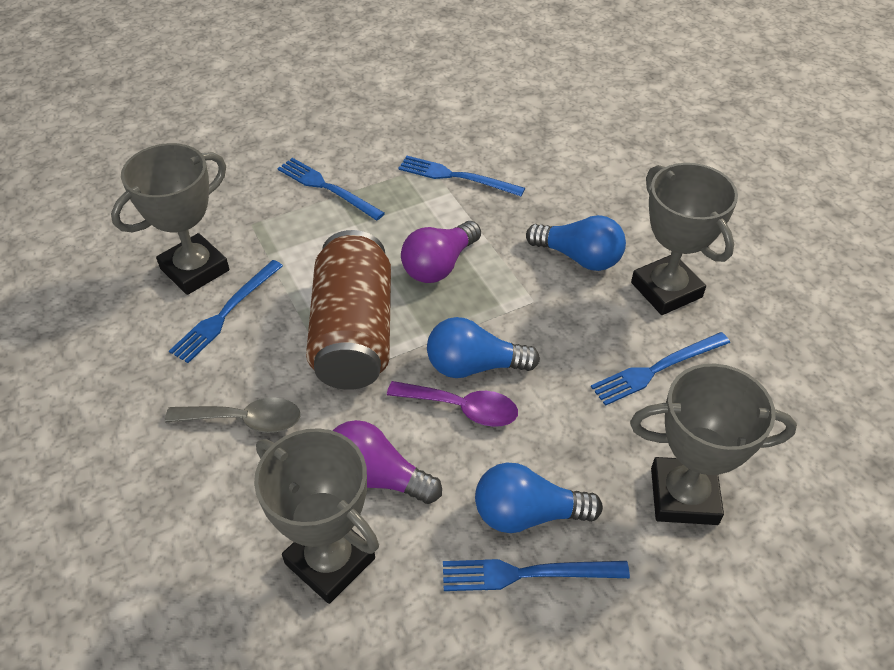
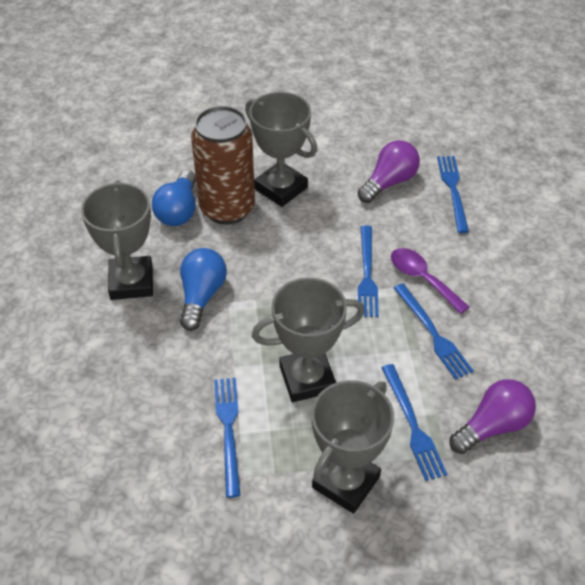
blue light bulb: [427,317,540,378] [475,462,603,533] [526,215,626,271] = 3 -> [152,170,196,226] [180,248,227,331] = 2
grey spoon: [165,397,300,433] = 1 -> none = 0

